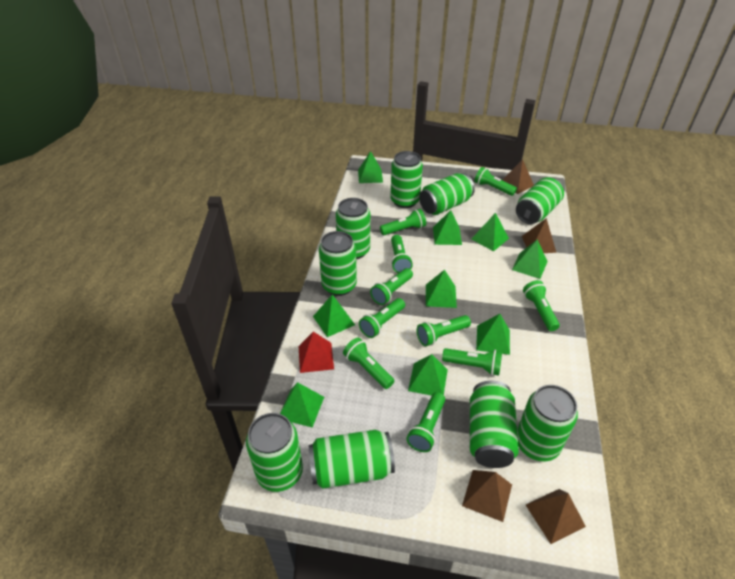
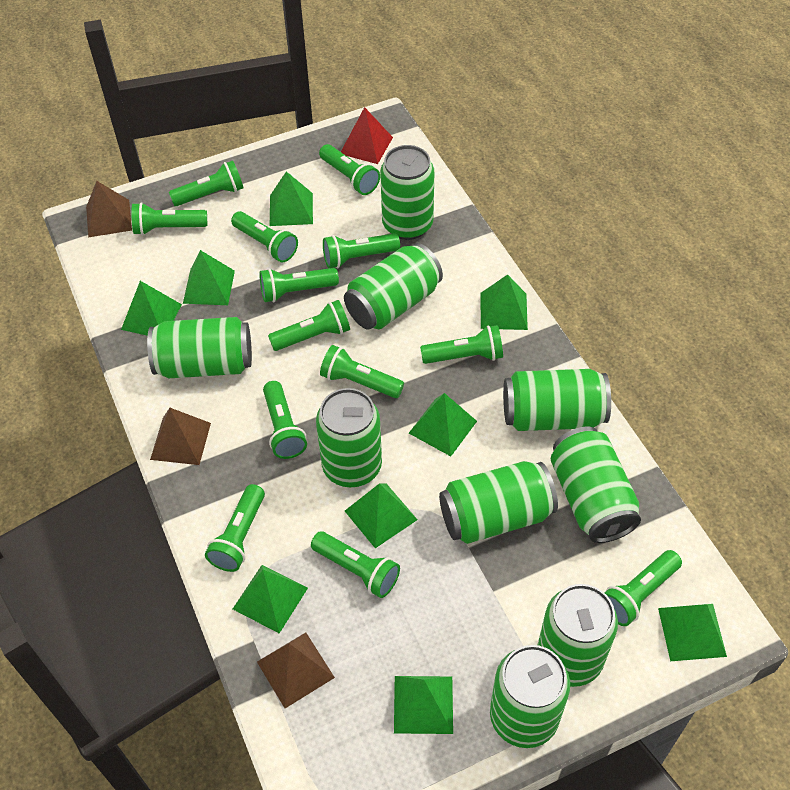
brown pyramid: [462,470,512,522] [503,159,534,194] [522,218,556,253] [526,489,586,544] = 4 -> [86,181,132,237] [150,408,211,465] [257,632,335,708] = 3
green flashlight: [343,338,394,389] [359,298,405,338] [370,268,413,305] [380,209,426,235] [391,235,413,273] [406,392,445,452] [417,315,471,346] [442,348,502,375] [474,167,517,196] [523,280,560,331] = 10 -> [131,202,207,235] [169,160,244,206] [205,484,265,572] [231,211,298,263] [259,268,339,302] [263,381,307,459] [268,300,350,351] [311,531,400,598] [319,144,380,195] [320,345,404,398] [323,233,400,268] [420,325,503,364] [605,550,682,626] = 13

